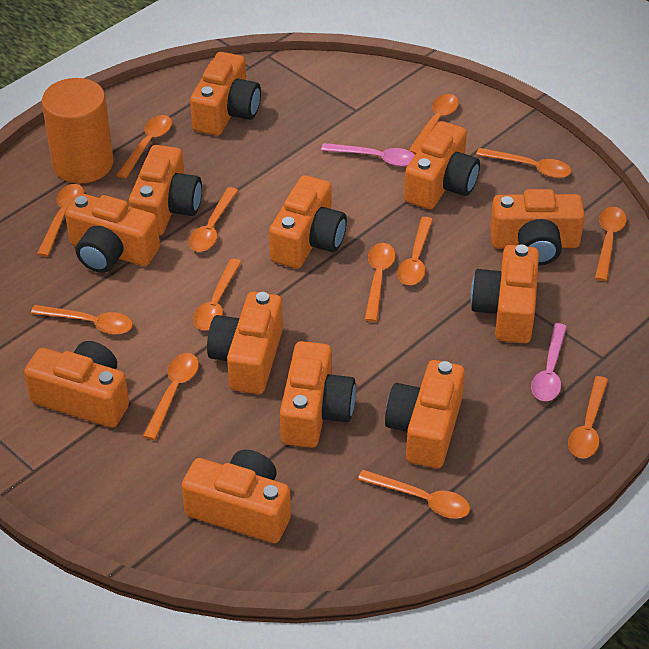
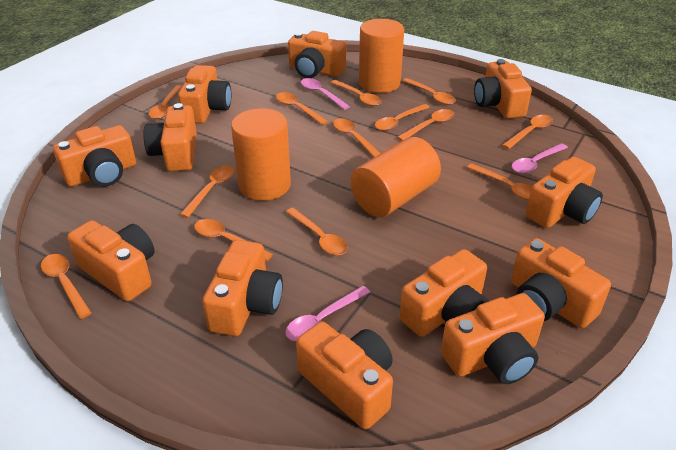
orange cylinder: [42,78,113,183] = 1 -> [231,108,291,201] [351,137,441,217] [359,19,404,93] = 3
pink spoon: [321,143,415,166] [531,323,567,401] = 2 -> [285,286,370,341] [301,78,350,110] [512,143,568,173] = 3

